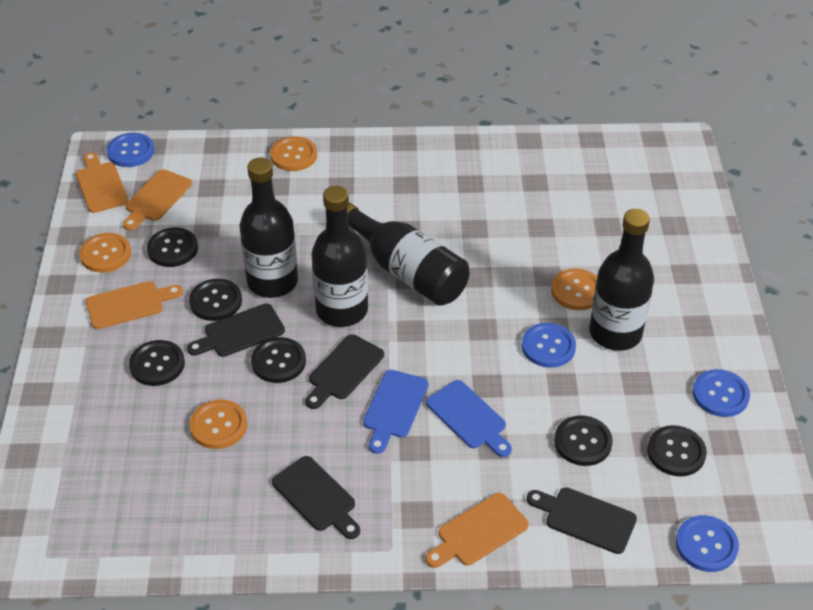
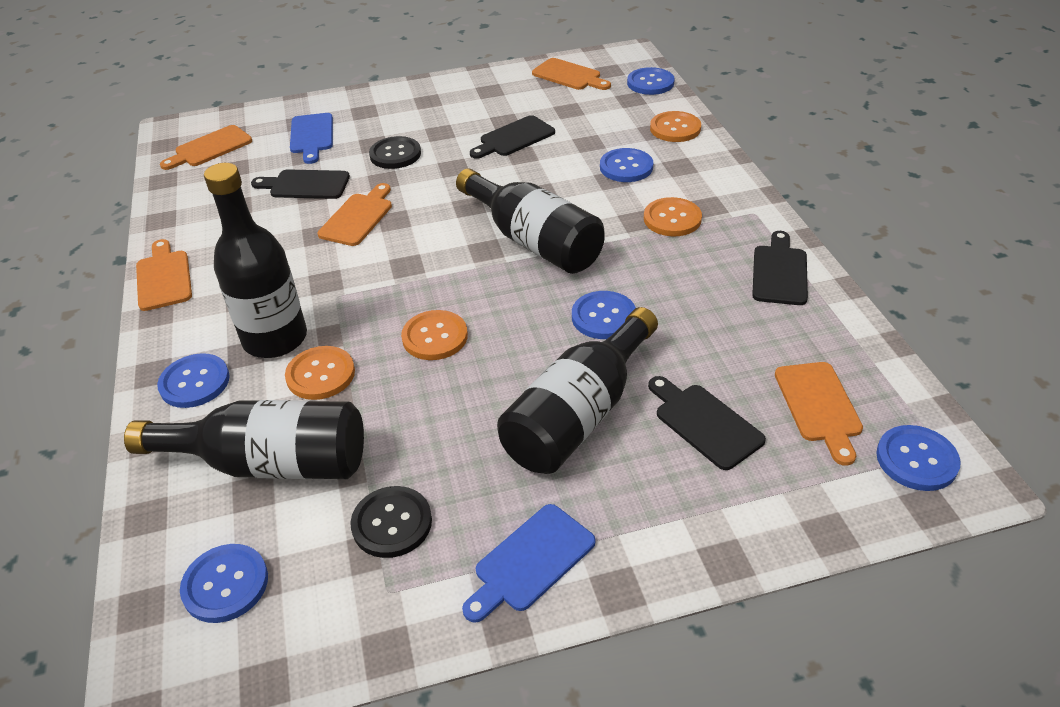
black button: [129,340,185,386] [147,228,198,267] [189,279,242,321] [251,337,306,383] [554,416,613,466] [647,425,707,476] = 6 -> [350,486,432,558] [369,136,421,169] = 2
blue button: [107,133,154,167] [522,323,576,368] [676,515,739,572] [693,369,750,417] = 4 -> [157,353,230,408] [180,544,268,623] [572,291,636,339] [600,148,653,182] [627,67,675,95] [876,425,961,491] = 6
orange cutting board: [76,152,128,213] [86,281,183,329] [123,169,192,230] [426,493,529,568] = 4 -> [136,239,192,311] [160,125,252,170] [317,183,392,246] [532,58,611,90] [775,362,863,466] = 5

